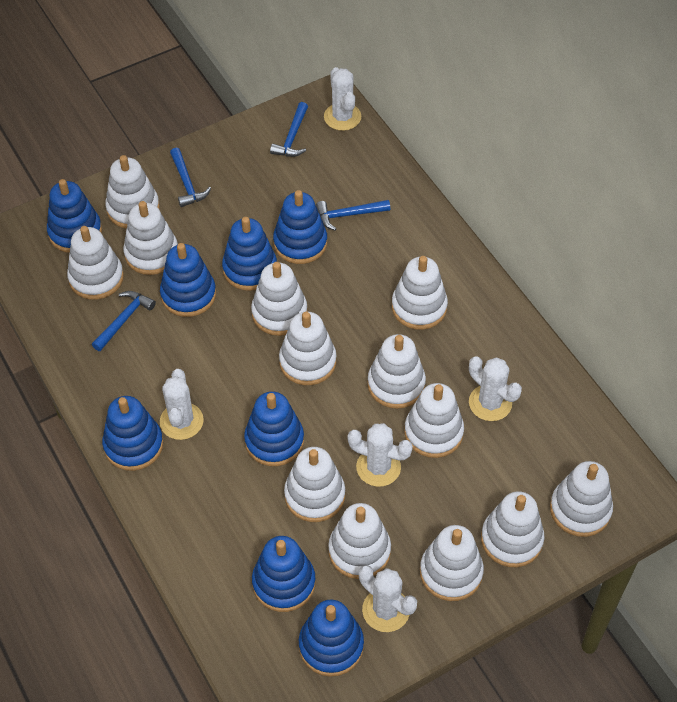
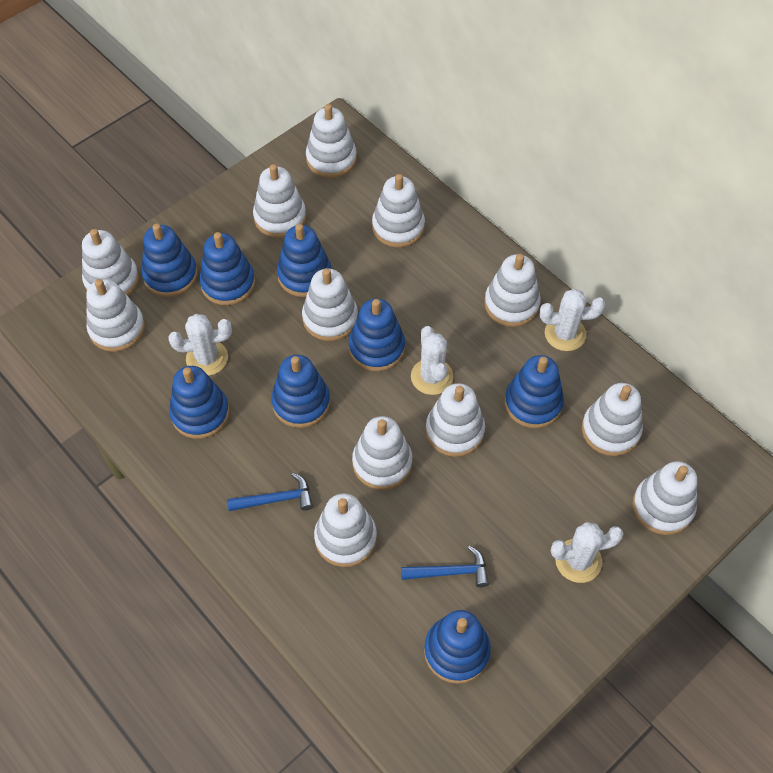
blue hammer: [92,291,156,351] [170,148,211,207] [270,102,308,157] [316,200,390,231] = 4 -> [227,473,313,511] [401,546,489,587] = 2
white cactus: [160,369,204,440] [324,67,361,131] [348,423,413,487] [359,565,417,632] [469,356,522,421] = 5 -> [168,314,232,376] [411,326,453,395] [540,289,605,351] [551,522,623,583] = 4
white stacking toy: [67,226,124,300] [105,155,160,229] [123,201,178,275] [251,262,308,336] [279,311,337,385] [284,447,345,522] [328,503,391,579] [367,334,426,409] [392,256,448,330] [404,383,464,458] [420,525,484,601] [481,491,544,567] [550,461,613,537] = 13 -> [82,229,139,296] [86,279,145,352] [253,164,306,238] [302,268,358,341] [306,104,357,178] [314,493,377,567] [352,416,412,490] [372,174,425,248] [426,383,485,457] [484,254,541,327] [582,383,643,456] [632,461,697,535] = 12

